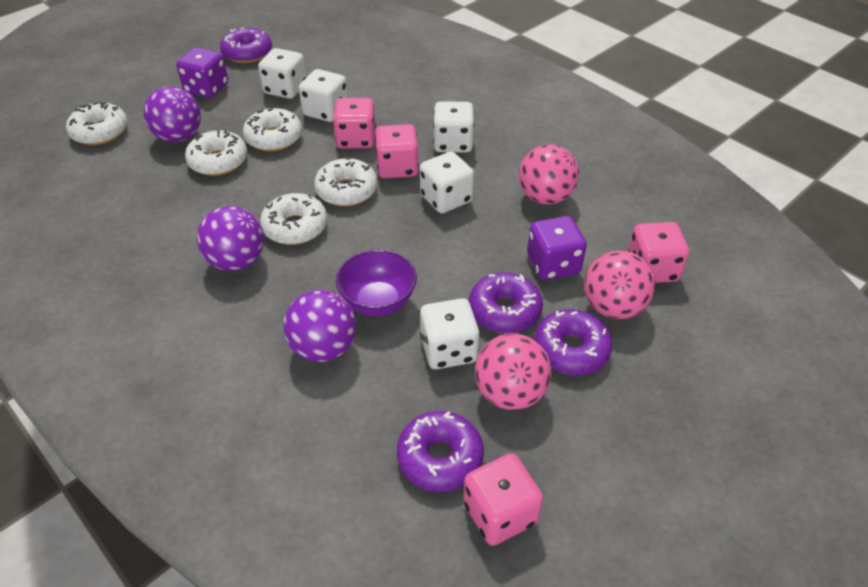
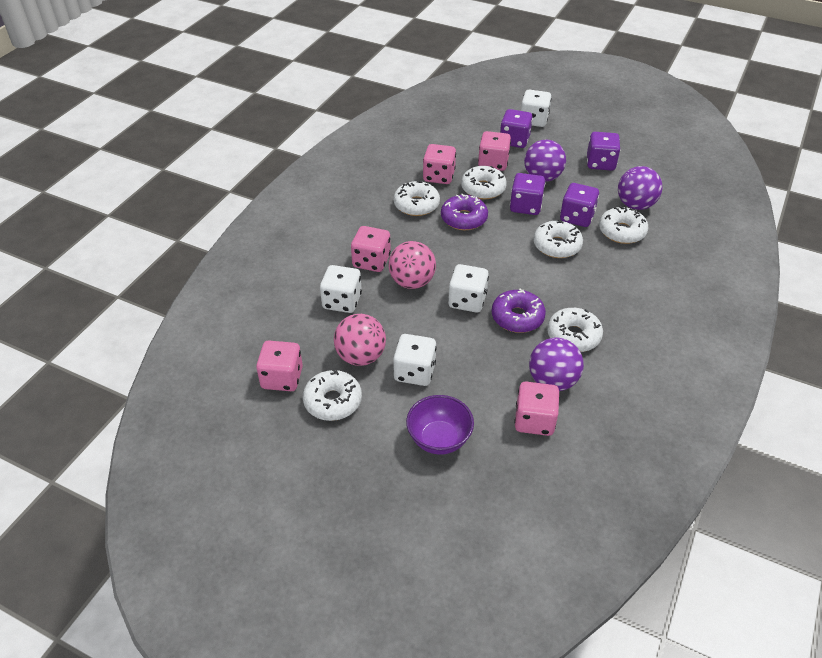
pink ball: [475,333,551,410] [519,144,579,205] [584,250,655,319] = 3 -> [334,314,386,366] [388,241,436,289] = 2
pink dice: [333,98,376,149] [375,124,419,178] [463,453,543,546] [628,222,689,283] = 4 -> [256,341,303,391] [351,226,391,272] [423,144,456,184] [478,131,511,171] [514,382,560,436] = 5
purple dice: [176,47,228,98] [527,216,587,280] = 2 -> [500,109,533,148] [510,173,545,215] [560,183,599,227] [587,132,620,171] = 4
purple donut: [220,27,272,63] [397,411,484,492] [469,272,543,333] [534,309,612,375] = 4 -> [441,194,488,230] [492,289,546,333] = 2
white dice: [258,48,306,99] [299,69,348,122] [420,152,474,213] [420,298,480,369] [433,101,474,153] = 5 -> [320,265,362,313] [393,334,437,386] [448,264,489,313] [521,90,552,127] = 4
white donut: [66,101,128,145] [185,129,247,176] [243,108,302,151] [260,193,328,245] [314,157,378,206] = 5 -> [303,369,362,421] [394,180,440,216] [461,166,507,200] [533,219,583,258] [547,308,603,352] [599,206,648,244] = 6

